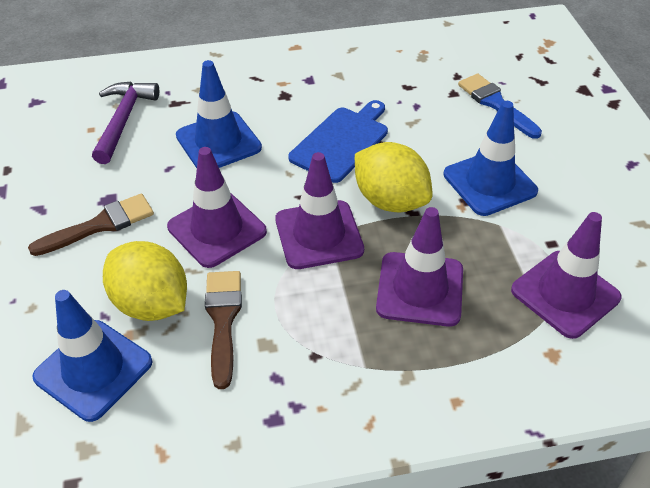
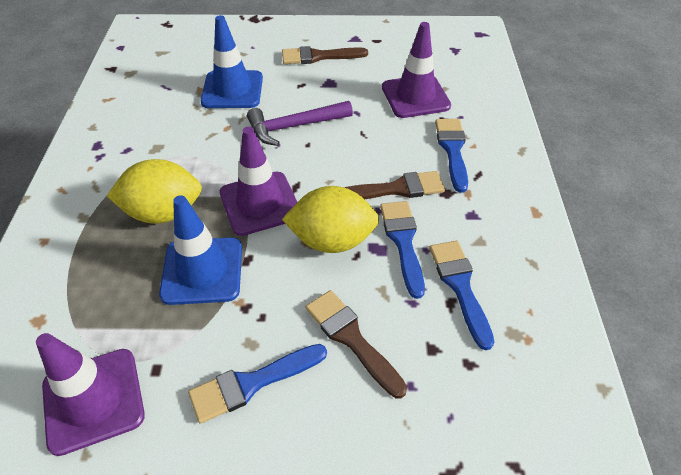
blue brush: [458,74,542,139] = 1 -> [188,344,327,424] [380,201,425,299] [429,241,494,350] [435,119,468,193] = 4
blue cutting board: [288,100,388,183] = 1 -> none = 0
blue traffic cone: [32,290,153,422] [176,60,262,168] [443,101,538,216] = 3 -> [159,195,242,305] [201,15,263,108] = 2
brown brush: [28,194,154,256] [205,271,242,389] = 2 -> [282,46,368,64] [306,290,407,398] [344,171,445,200] = 3
purple traffic cone: [167,147,267,268] [275,152,364,269] [376,207,463,327] [511,212,622,339] = 4 -> [36,333,145,456] [220,127,297,236] [382,22,451,118] = 3

